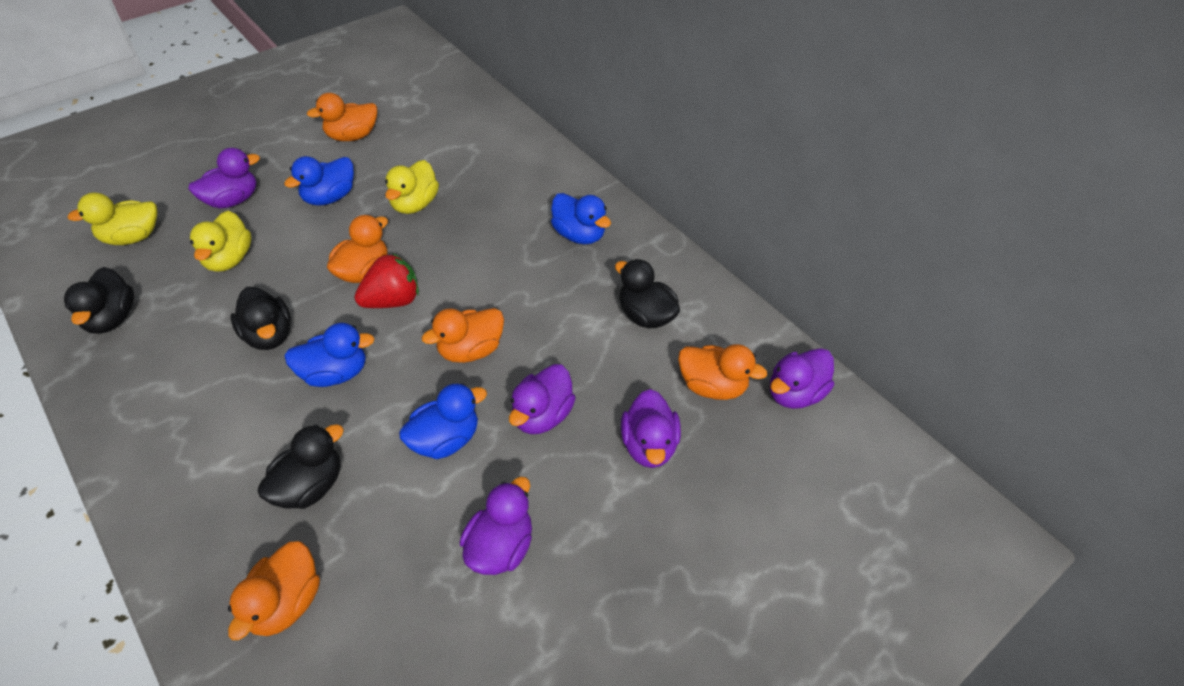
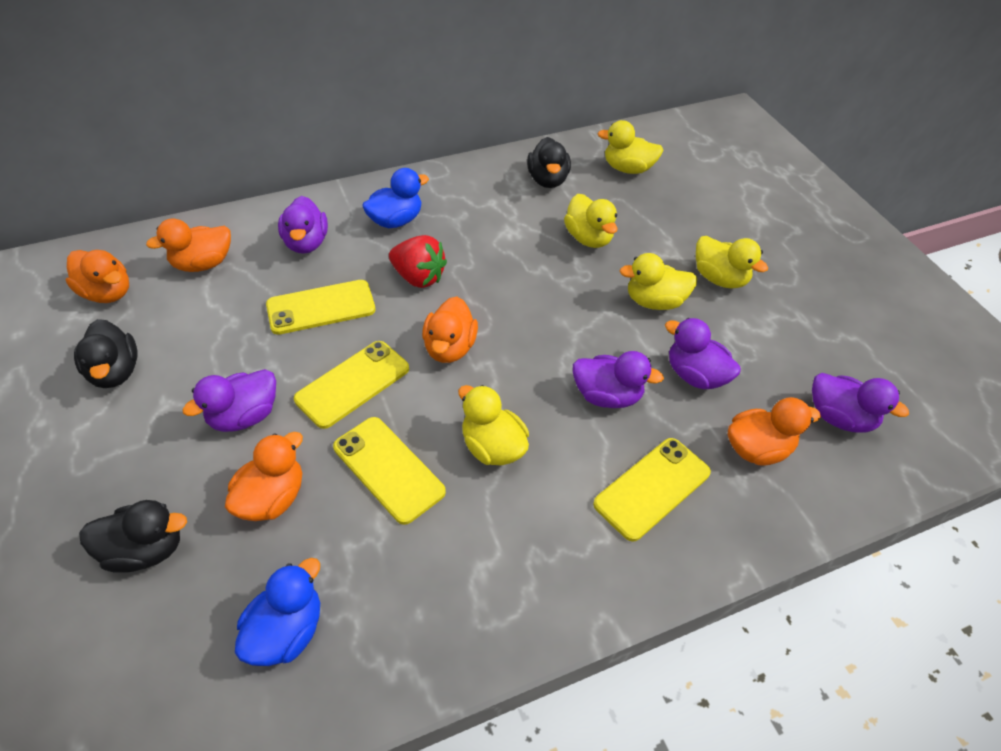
black duck: [64,267,134,334] [231,287,291,350] [258,424,344,509] [615,259,680,328] = 4 -> [74,319,138,388] [79,500,187,573] [527,137,571,188] = 3
blue duck: [284,156,354,206] [284,323,375,387] [399,383,487,459] [551,193,611,244] = 4 -> [235,558,320,666] [362,168,429,228] = 2
yellow duck: [67,192,158,245] [190,211,251,272] [385,160,439,214] = 3 -> [458,385,529,465] [564,194,618,248] [597,120,663,174] [619,253,697,310] [696,236,768,289] = 5
yellow phone: none = 0 -> [266,280,376,335] [294,341,409,429] [333,417,446,525] [593,438,711,542] = 4

